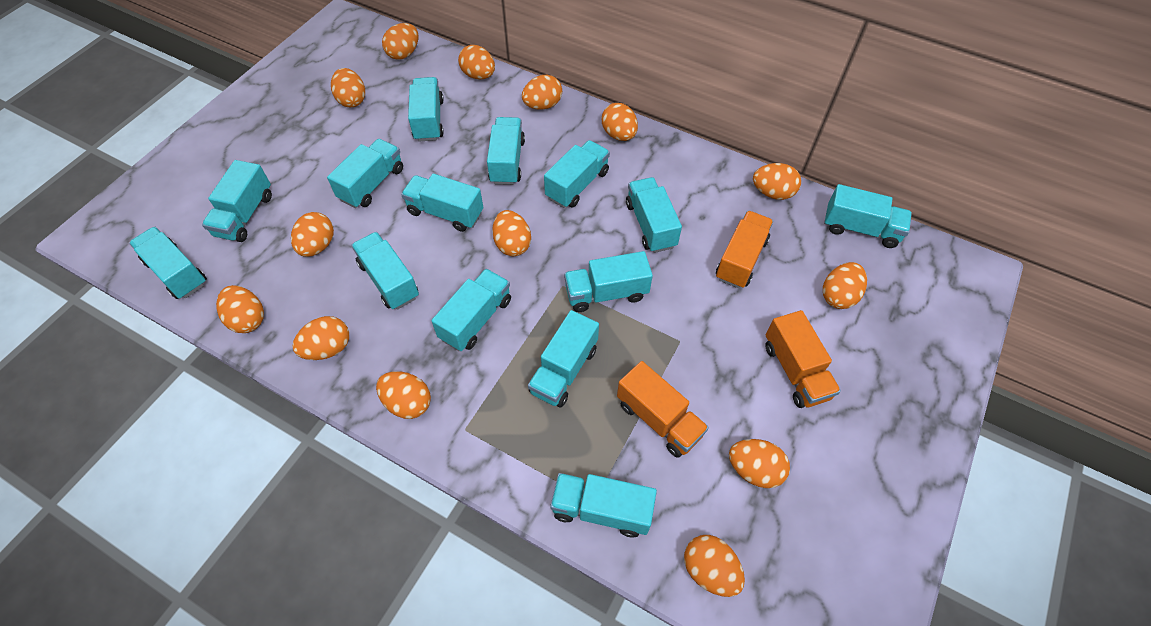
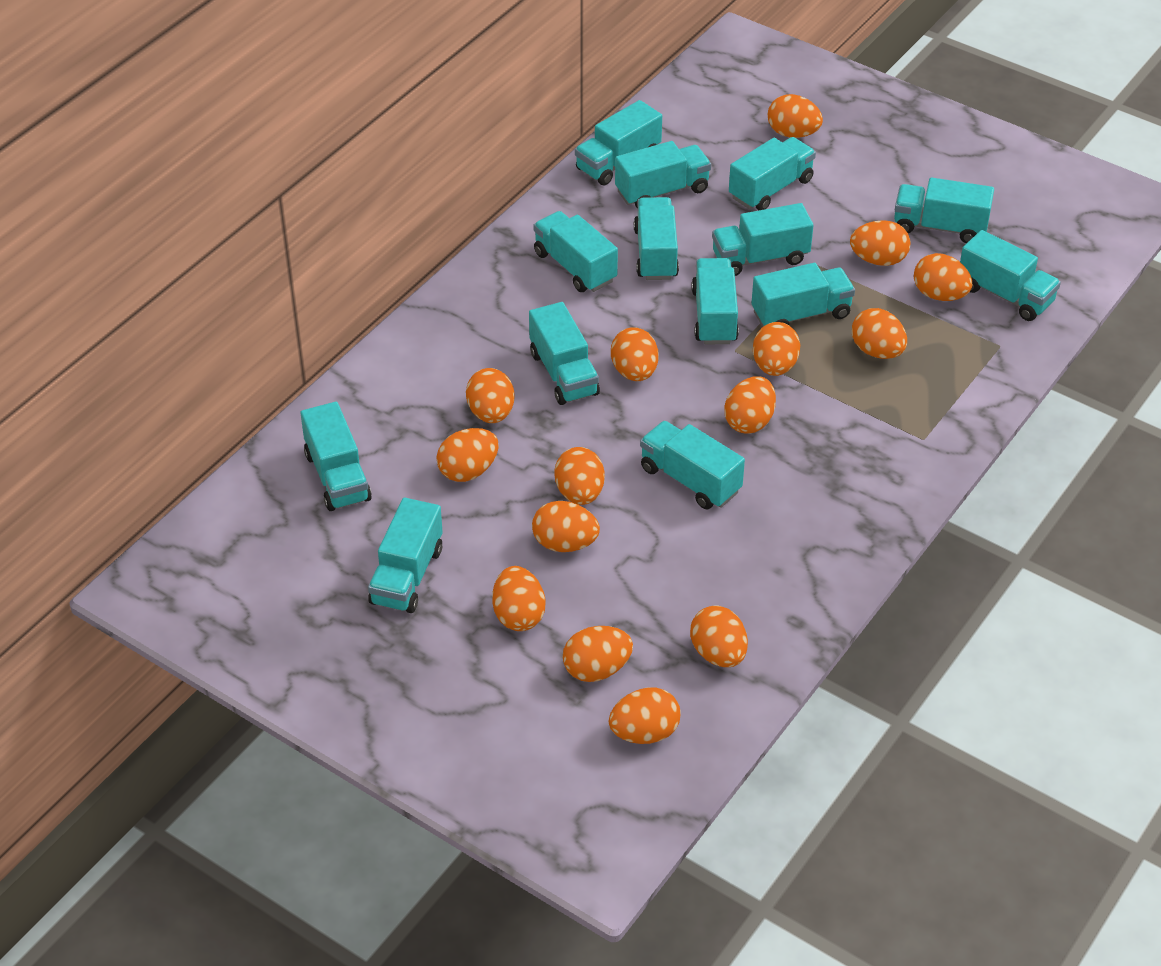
orange egg: [216,285,264,333] [291,212,334,257] [292,316,349,360] [331,68,365,107] [376,371,431,419] [382,23,419,60] [458,45,495,79] [492,210,531,256] [522,75,562,110] [602,103,638,141] [684,535,745,597] [729,439,790,488] [753,163,801,200] [823,262,867,309] = 14 -> [437,428,498,482] [466,368,514,423] [492,566,545,631] [532,501,600,552] [554,447,605,505] [563,626,633,682] [609,687,681,744] [611,327,658,381] [690,606,748,667] [724,376,776,433] [753,322,800,376] [768,94,823,138] [850,220,910,266] [852,308,907,359] [914,253,972,301] = 15
orange truck: [617,361,709,458] [716,211,773,288] [765,310,841,408] = 3 -> none = 0

